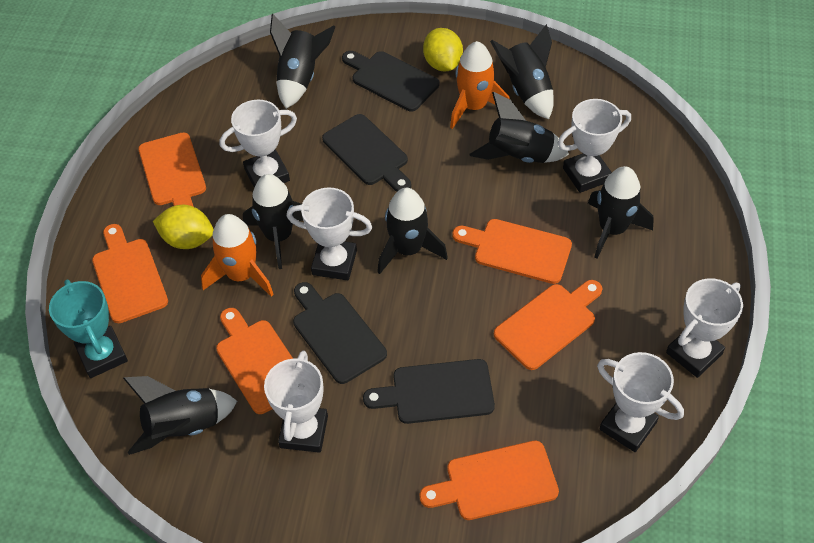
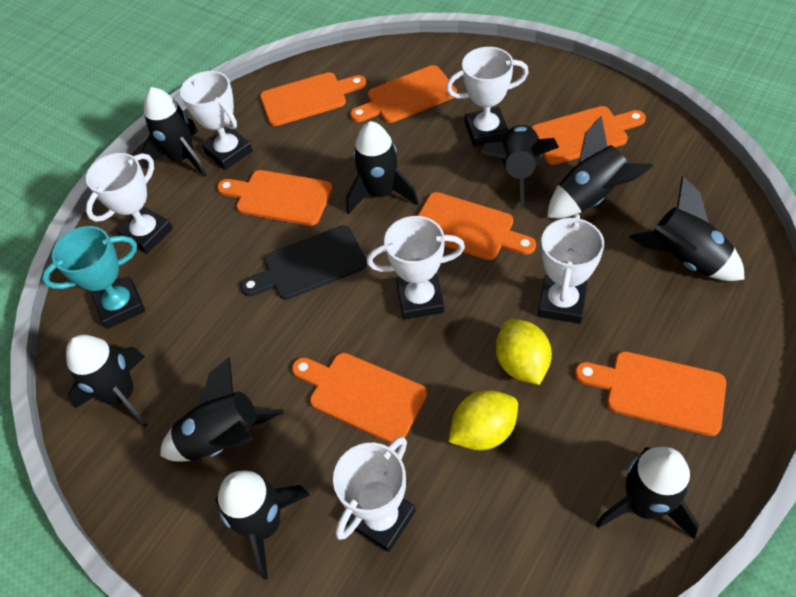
black cutting board: [293,282,387,384] [322,114,411,192] [342,51,439,112] [363,359,495,424] = 4 -> [240,225,367,300] = 1
black rocket: [123,376,237,455] [243,174,303,269] [270,14,335,109] [377,188,448,274] [470,92,569,163] [490,24,554,119] [588,166,654,259] = 7 -> [66,335,147,428] [141,87,207,177] [160,357,284,462] [215,471,310,580] [346,121,419,214] [480,125,559,209] [547,116,654,218] [595,447,699,539] [629,176,745,281] = 9
orange cutting board: [92,224,168,323] [138,132,206,207] [216,308,293,414] [420,441,559,520] [452,219,572,284] [494,280,602,370] = 6 -> [217,170,333,226] [260,72,366,126] [292,353,427,443] [350,65,457,123] [417,192,536,260] [531,106,646,165] [575,351,726,436] = 7
orange rocket: [201,214,274,297] [450,41,510,129] = 2 -> none = 0

